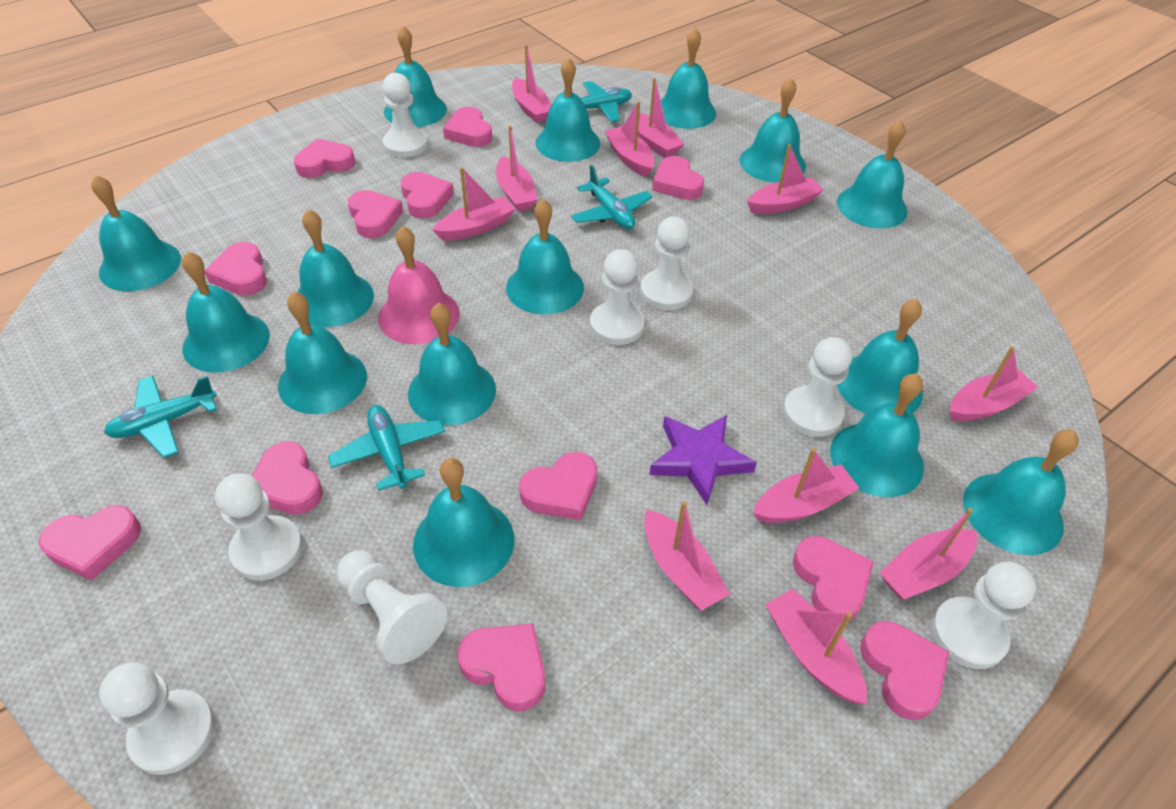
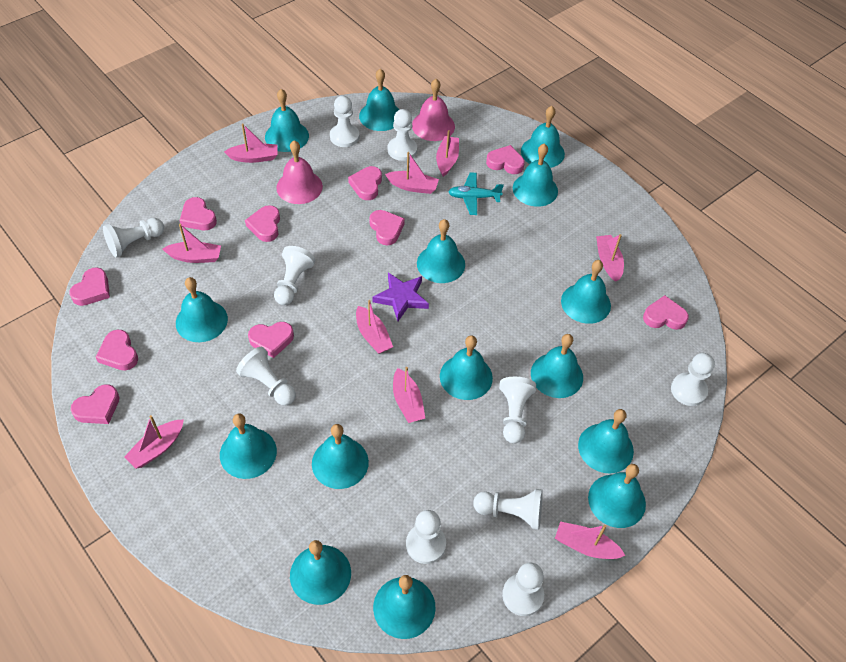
pink bell: [378,226,460,344] = 1 -> [276,140,323,204] [412,79,455,141] = 2
pink boat: [433,167,515,241] [496,126,538,211] [512,45,551,123] [605,101,655,177] [631,78,684,158] [644,501,730,610] [747,144,824,214] [753,448,859,523] [765,588,867,704] [880,508,978,600] [950,346,1038,421] = 11 -> [124,415,184,469] [163,224,221,263] [224,123,277,163] [356,300,393,354] [385,152,439,194] [393,367,425,423] [436,130,459,177] [555,521,626,559] [596,234,624,282] = 9
pink heart: [39,505,141,581] [205,242,267,296] [252,441,323,514] [294,138,355,178] [348,190,403,238] [401,172,454,219] [443,107,492,147] [457,624,545,711] [519,452,597,520] [652,156,704,200] [793,536,874,623] [860,621,949,720] = 12 -> [69,268,110,306] [71,384,120,424] [96,330,138,371] [179,197,217,230] [245,205,280,242] [248,322,294,358] [348,166,382,200] [369,210,405,245] [486,145,525,174] [643,295,689,330] = 10
turquoise plane: [104,375,217,458] [328,405,445,491] [564,81,632,122] [571,165,653,229] = 4 -> [448,172,504,215] = 1
white pawn: [99,662,215,775] [215,474,303,581] [337,550,448,664] [383,73,428,158] [590,249,645,345] [640,217,693,310] [783,337,852,437] [932,561,1036,669] = 8 -> [103,218,164,257] [236,347,296,406] [274,246,315,305] [330,96,359,147] [388,109,417,161] [406,510,446,564] [473,489,543,530] [499,377,536,444] [502,562,544,616] [671,353,715,406] = 10

